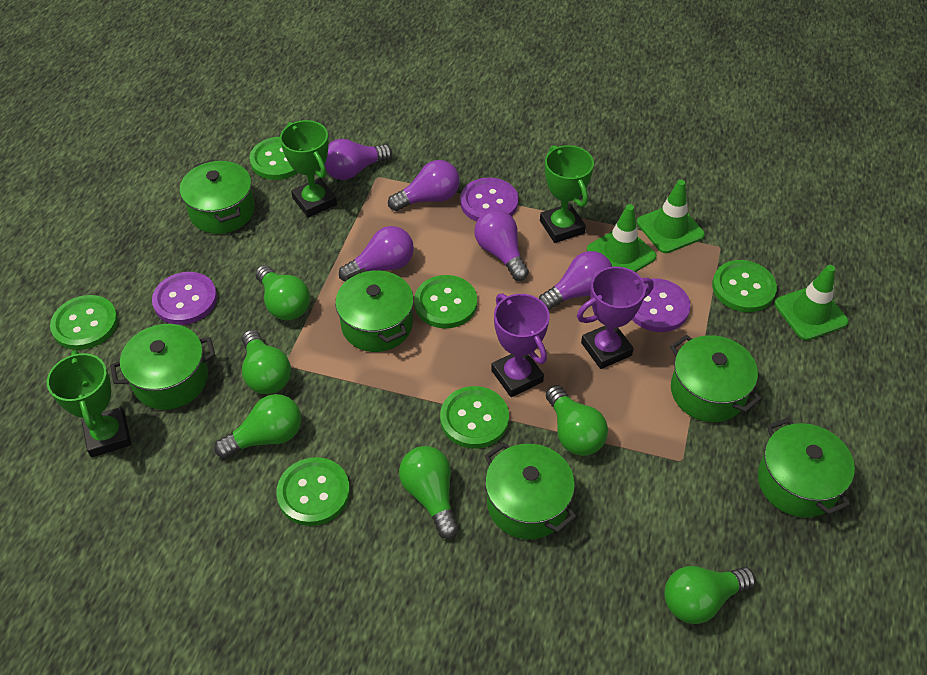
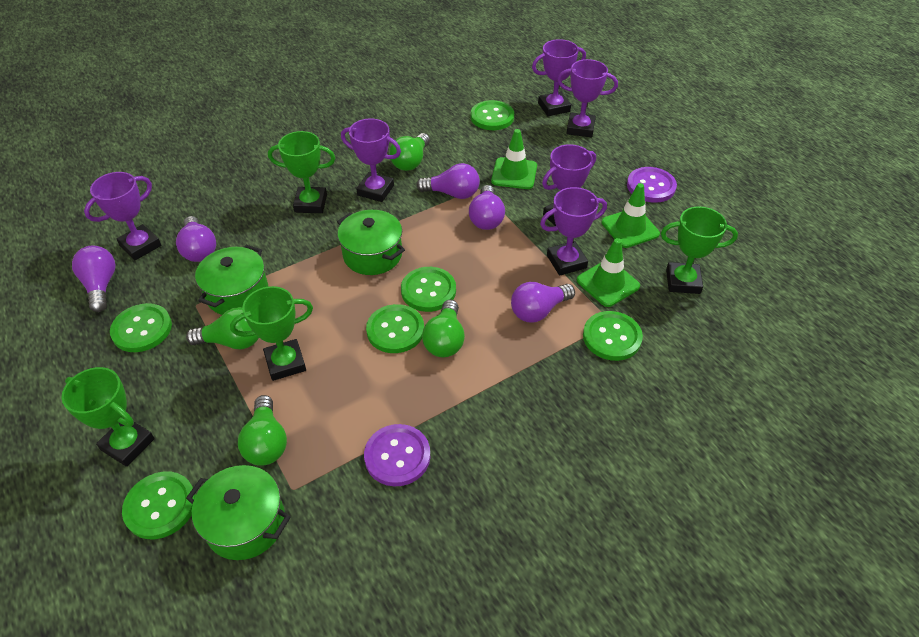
green light bulb: [214,394,301,458] [242,330,291,394] [255,265,310,320] [399,446,458,539] [546,385,608,456] [664,566,756,624] = 6 -> [186,307,259,349] [238,395,287,466] [389,133,430,171] [422,300,465,357] = 4
green pot: [110,324,215,410] [180,159,255,234] [335,268,414,352] [484,442,577,539] [670,334,762,422] [758,418,855,518] = 6 -> [186,465,291,560] [195,245,268,315] [337,210,405,275] = 3
green trophy: [47,350,131,457] [280,120,337,218] [540,145,594,243] = 3 -> [61,367,155,467] [230,286,313,381] [268,131,335,213] [661,206,738,294] = 4
purple button: [152,272,217,325] [460,178,518,222] [632,278,690,332] = 3 -> [364,424,430,487] [627,167,677,203] = 2
purple trophy: [491,293,550,397] [577,266,654,369] = 2 -> [84,172,161,260] [341,118,401,202] [532,39,586,116] [540,187,607,276] [542,144,596,226] [557,59,618,137] = 6

